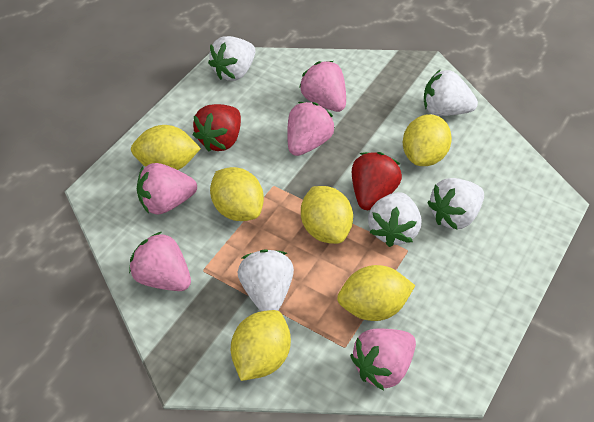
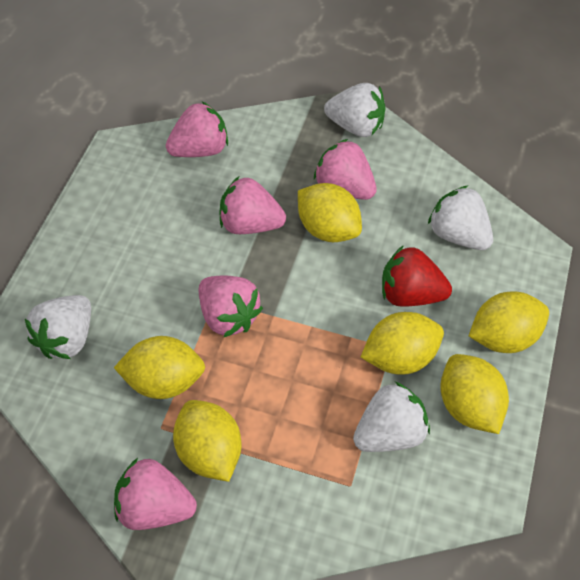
red strawberry: [193,104,241,152] [352,152,402,210] = 2 -> [382,245,452,307] = 1
white strawberry: [208,36,256,81] [238,250,294,311] [368,192,421,247] [424,69,478,116] [427,178,484,230] = 5 -> [25,295,91,359] [324,83,386,137] [353,382,430,452] [428,185,493,250] = 4

